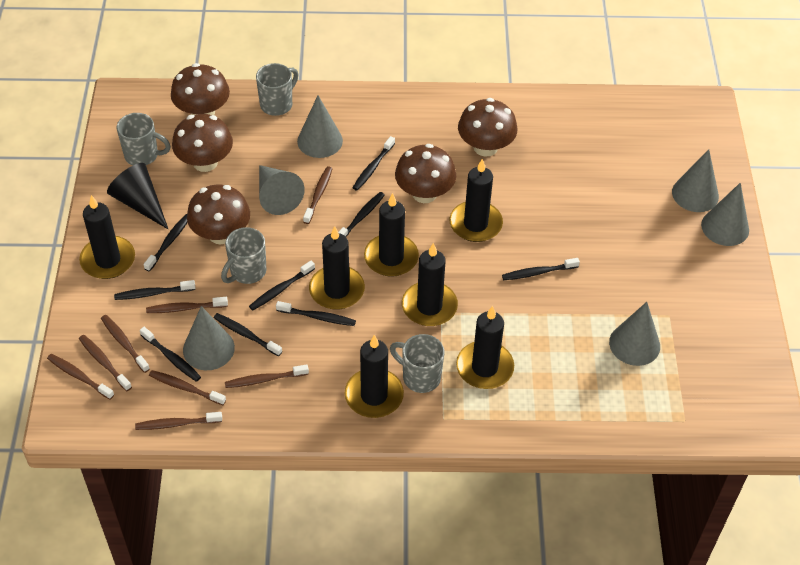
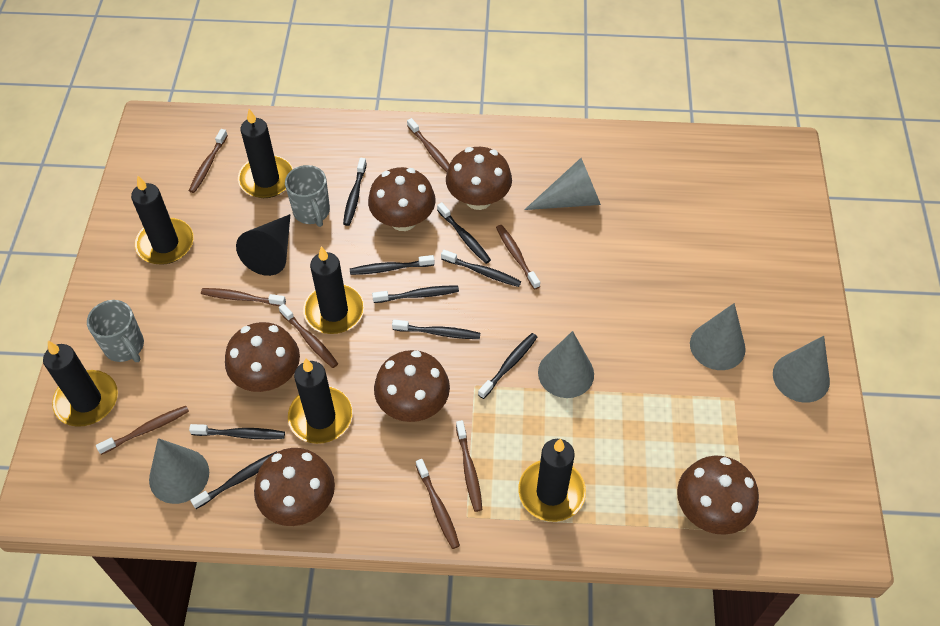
black candle: [79,195,135,279] [309,226,365,310] [345,335,404,418] [364,193,419,277] [402,243,458,326] [450,159,503,242] [456,306,514,389] = 7 -> [43,341,118,427] [131,176,194,265] [238,109,293,198] [288,358,353,444] [303,246,364,334] [518,438,586,522] = 6
brown mushroom: [171,63,230,115] [172,114,233,172] [187,185,250,244] [395,144,456,203] [458,98,517,157] = 5 -> [225,322,300,392] [254,448,335,526] [368,167,436,231] [374,350,450,422] [446,147,512,210] [677,456,759,535] = 6
grey cone: [183,306,235,370] [259,165,305,215] [297,95,343,158] [609,302,660,366] [672,149,719,212] [701,183,749,246] = 6 -> [149,438,209,504] [524,158,601,210] [538,331,594,398] [690,303,746,370] [773,336,830,403] = 5
grey mug: [117,113,171,165] [221,227,267,284] [256,63,299,116] [390,334,444,393] = 4 -> [87,300,144,362] [285,165,330,227] = 2

